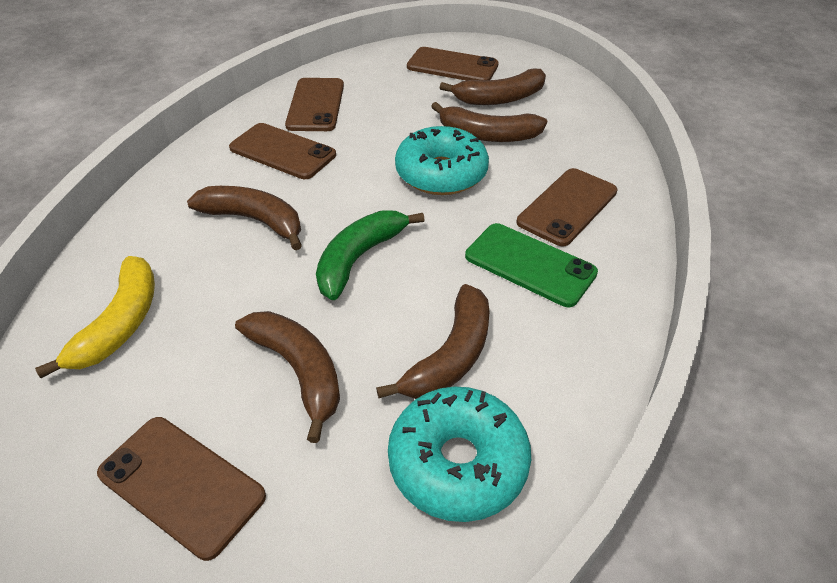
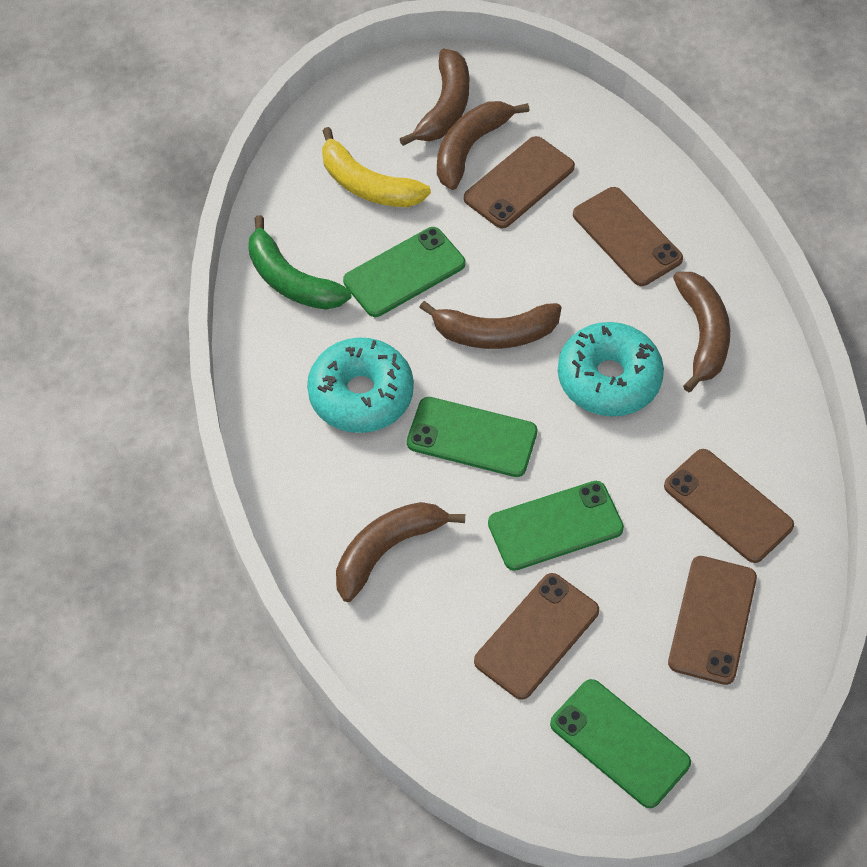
green phone: [465,223,598,307] = 1 -> [343,227,466,317] [407,397,537,477] [488,481,624,571] [550,679,691,808] = 4

